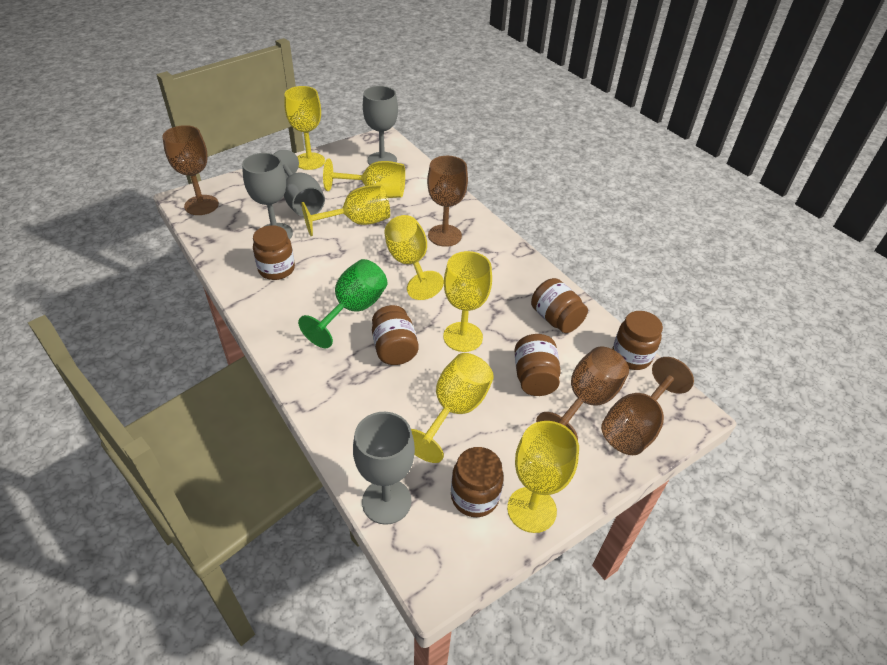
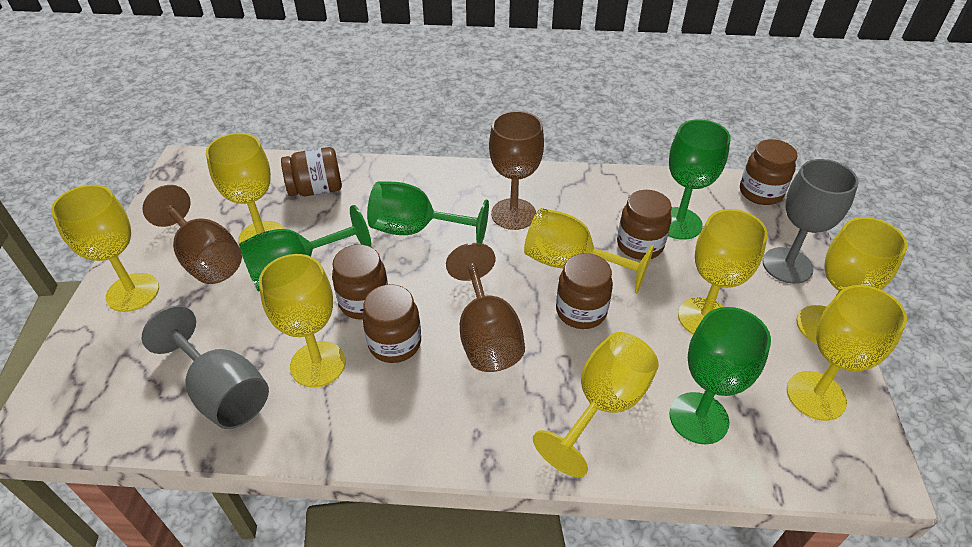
brown goblet: [162,125,219,215] [427,156,468,247] [536,346,629,440] [601,357,694,455] = 4 -> [142,185,242,284] [446,243,525,372] [489,111,544,230] = 3
green goblet: [298,259,387,348] = 1 -> [239,205,372,292] [367,181,489,243] [668,119,731,240] [669,307,771,444] = 4
grey goblet: [242,153,293,239] [274,150,325,217] [353,412,415,525] [363,86,398,165] = 4 -> [142,306,269,429] [763,159,859,284] = 2
yellow goblet: [285,86,325,170] [301,184,390,236] [323,158,405,198] [384,215,444,300] [411,353,494,463] [443,251,492,352] [507,421,579,533] = 7 -> [51,185,159,312] [206,133,285,243] [259,254,346,387] [524,208,654,293] [533,332,659,478] [678,209,768,334] [787,285,907,421] [796,217,907,344] = 8

